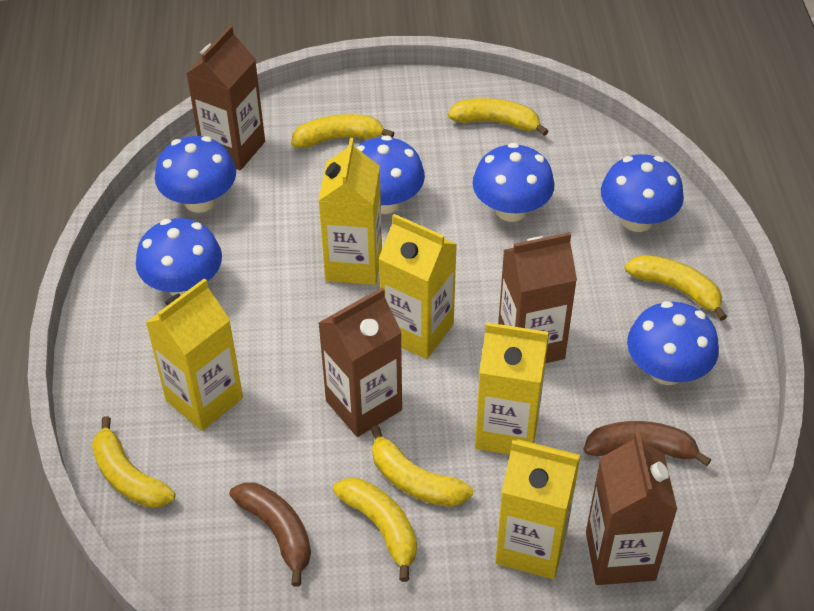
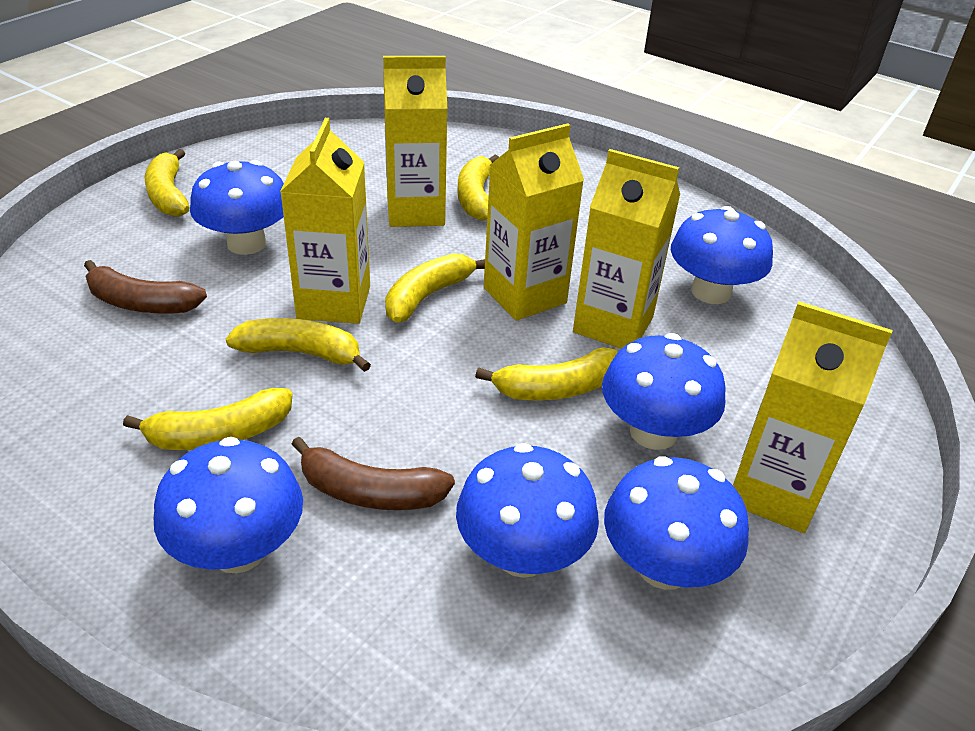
brown carton: [186,26,265,170] [319,288,402,437] [498,232,577,363] [586,432,677,585] = 4 -> none = 0

